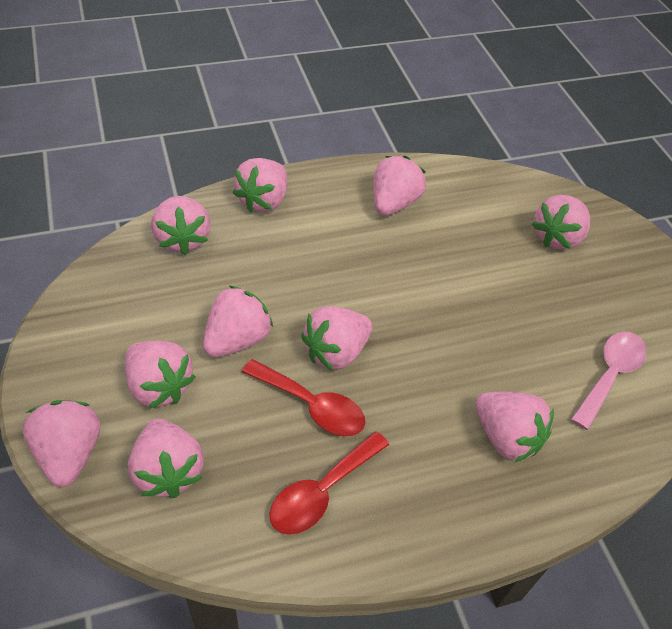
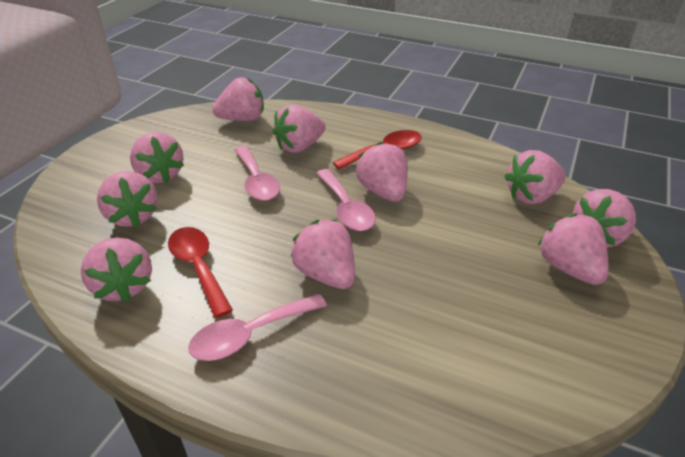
pink spoon: [571,332,647,430] = 1 -> [188,293,327,361] [235,146,280,201] [316,169,376,231] = 3

